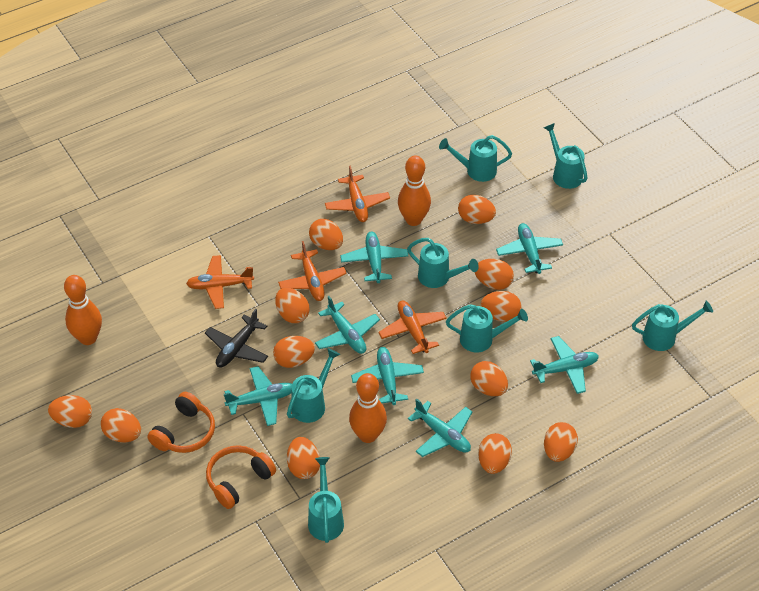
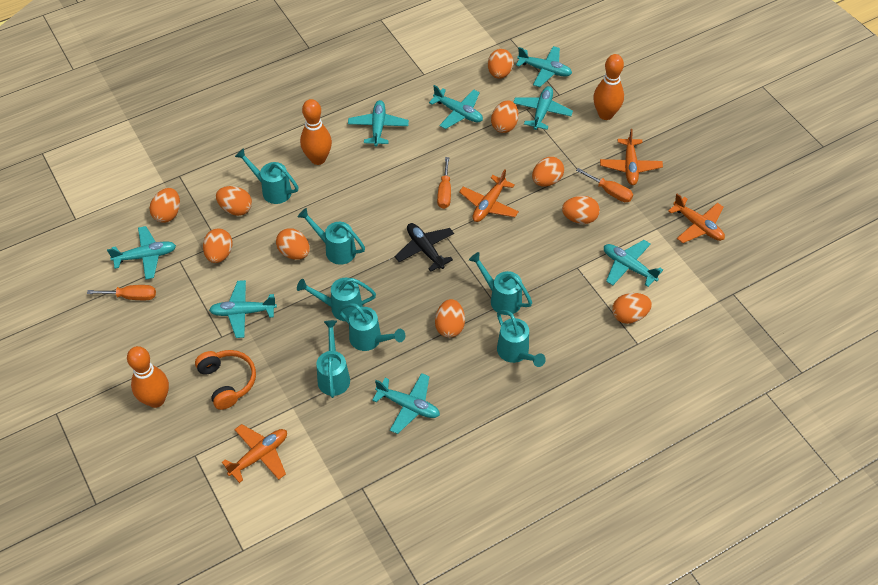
orange egg: [48,395,92,428] [101,408,141,442] [273,336,315,368] [275,288,310,323] [287,437,320,479] [309,219,343,250] [458,195,496,224] [470,361,508,396] [475,259,514,290] [478,433,512,474] [481,291,521,322] [544,422,578,462] = 12 -> [150,188,180,223] [203,229,233,263] [216,186,252,216] [276,228,310,260] [435,299,465,338] [488,49,513,79] [491,100,519,133] [532,157,564,187] [562,196,600,224] [612,293,652,324] = 10
orange headphones: [147,392,215,453] [206,445,276,509] = 2 -> [195,350,256,410] = 1
orange screwdriver: none = 0 -> [87,285,156,300] [437,157,451,209] [576,168,633,202] = 3
turquoise plane: [224,366,292,426] [315,296,380,354] [340,232,408,283] [351,347,424,405] [408,398,472,457] [496,223,563,274] [530,336,599,394] = 7 -> [107,226,176,280] [209,280,277,338] [348,100,409,147] [372,373,440,434] [429,85,483,129] [513,86,573,130] [516,46,572,87] [604,240,663,287] = 8

